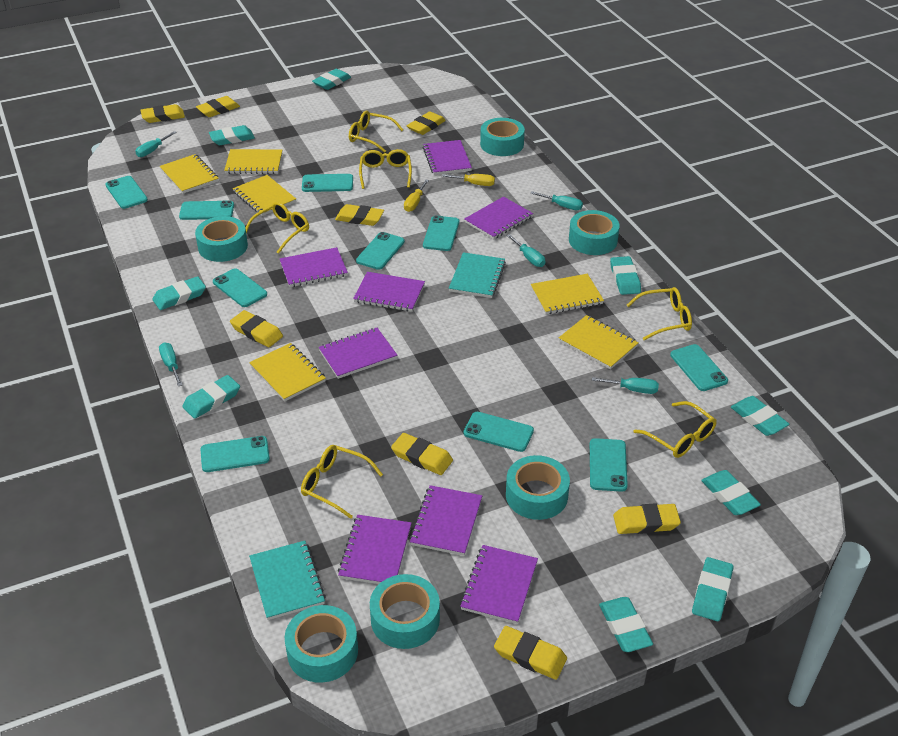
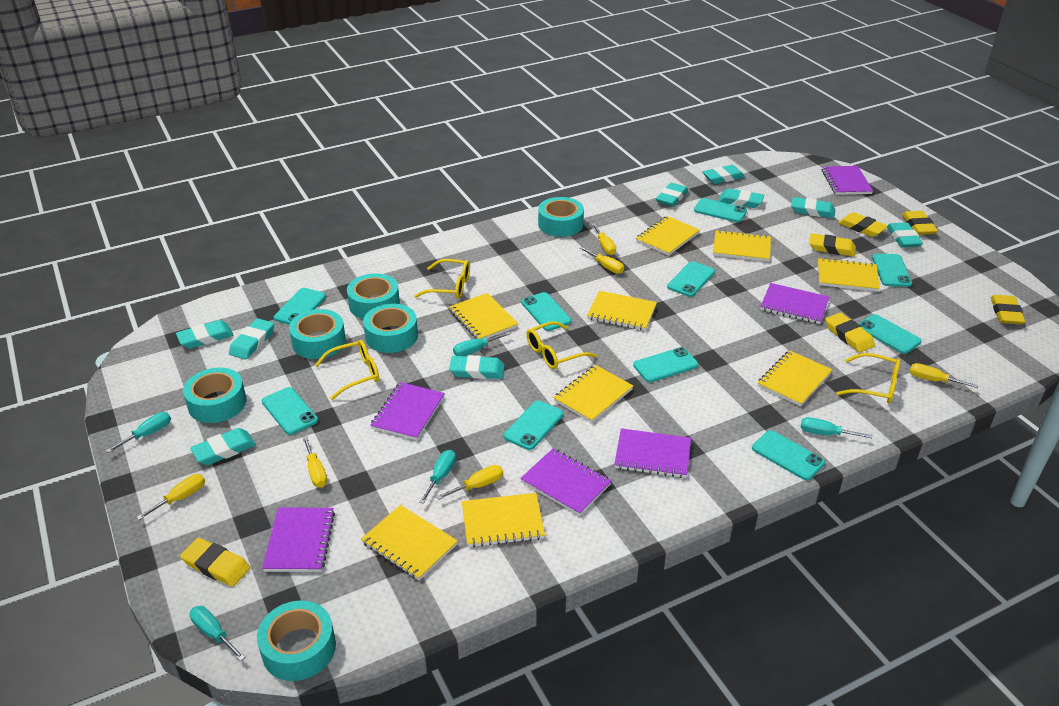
purple notebook: [280,247,348,287] [319,328,397,379] [338,515,412,584] [353,272,425,312] [409,485,482,556] [423,140,472,175] [460,545,538,624] [464,196,533,239] = 8 -> [262,508,335,572] [370,382,445,440] [520,448,612,516] [614,428,691,478] [760,283,829,324] [822,166,873,195] = 6
turquoise notebook: [249,541,326,620] [449,252,506,298] = 2 -> none = 0
yellow eraser: [141,104,185,123] [196,96,240,117] [230,310,283,347] [335,204,384,226] [391,433,453,475] [407,111,446,135] [494,626,567,680] [613,503,681,534] = 8 -> [180,538,250,587] [809,233,856,257] [825,313,875,353] [838,212,888,237] [902,211,938,235] [991,295,1026,325] = 6
yellow glasses: [245,202,309,254] [301,445,383,519] [349,111,403,153] [359,149,412,189] [627,287,692,341] [633,401,717,458] = 6 -> [315,340,379,400] [414,259,470,299] [526,321,597,369] [837,353,901,404] = 4
yellow notebook: [159,154,219,194] [224,149,282,174] [233,175,296,216] [249,343,326,402] [531,274,604,314] [559,315,639,369] = 6 -> [361,505,458,580] [449,293,518,339] [462,493,545,547] [553,365,633,423] [587,291,657,331] [636,216,700,256] [713,230,771,262] [758,350,832,406] [818,258,880,292] = 9
yellow screwdriver: [404,180,429,212] [442,174,495,186] = 2 -> [136,474,205,520] [302,436,327,487] [436,465,503,500] [580,247,624,274] [591,223,616,255] [910,363,978,388] = 6

